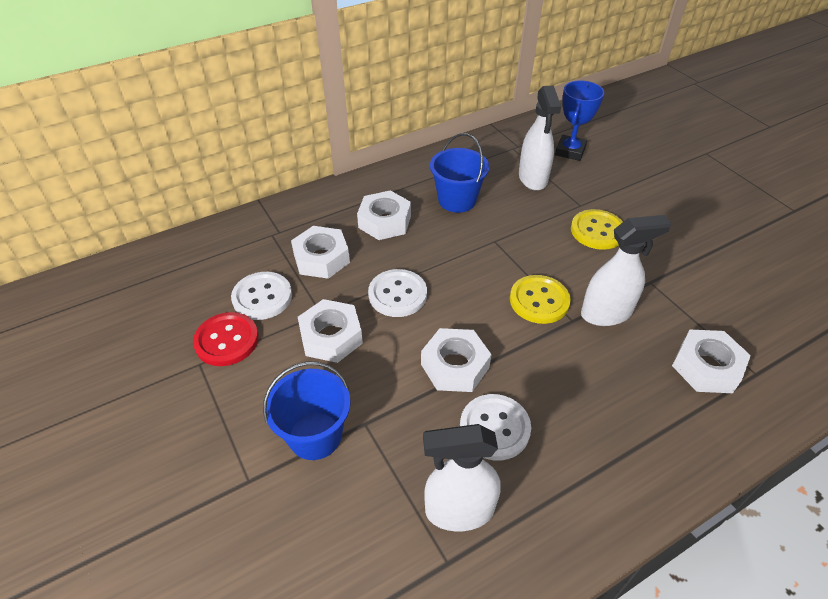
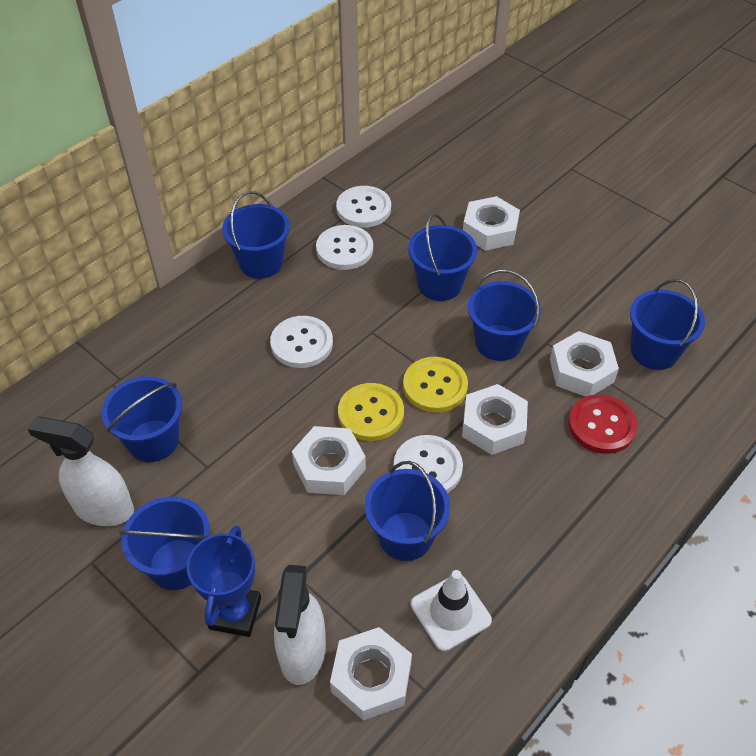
blue bucket: [263,362,351,460] [430,133,489,213] = 2 -> [102,376,182,462] [119,496,210,590] [222,191,290,279] [365,461,450,561] [408,214,477,301] [468,270,541,361] [630,279,705,370] = 7
white button: [231,272,292,320] [368,269,427,317] [460,394,531,461] = 3 -> [270,316,333,368] [316,225,373,270] [336,186,391,228] [394,435,463,493] = 4
white spray bottle: [423,424,501,531] [519,85,561,191] [581,215,672,326] = 3 -> [28,417,134,526] [274,565,326,685] = 2
white traffic cone: none = 0 -> [411,570,492,651] = 1

